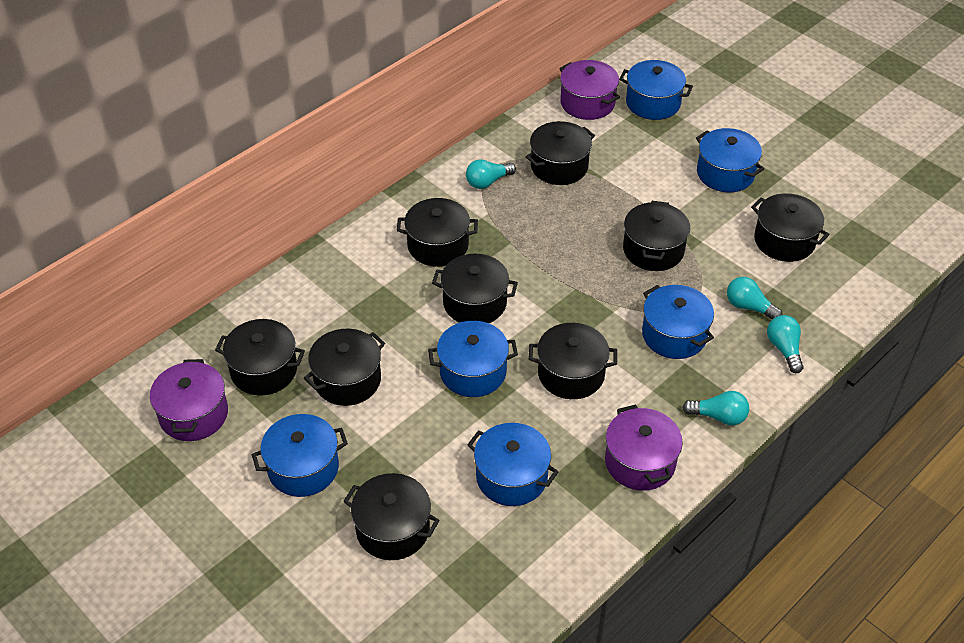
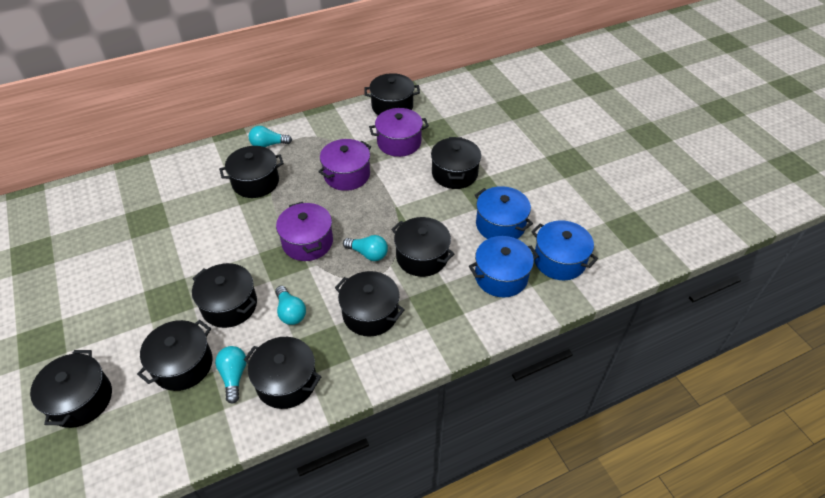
blue pot: [251,414,348,497] [428,321,518,397] [467,423,558,506] [619,60,693,120] [642,285,714,359] [696,128,764,192] = 6 -> [469,236,539,298] [475,186,533,239] [531,220,598,280] = 3

